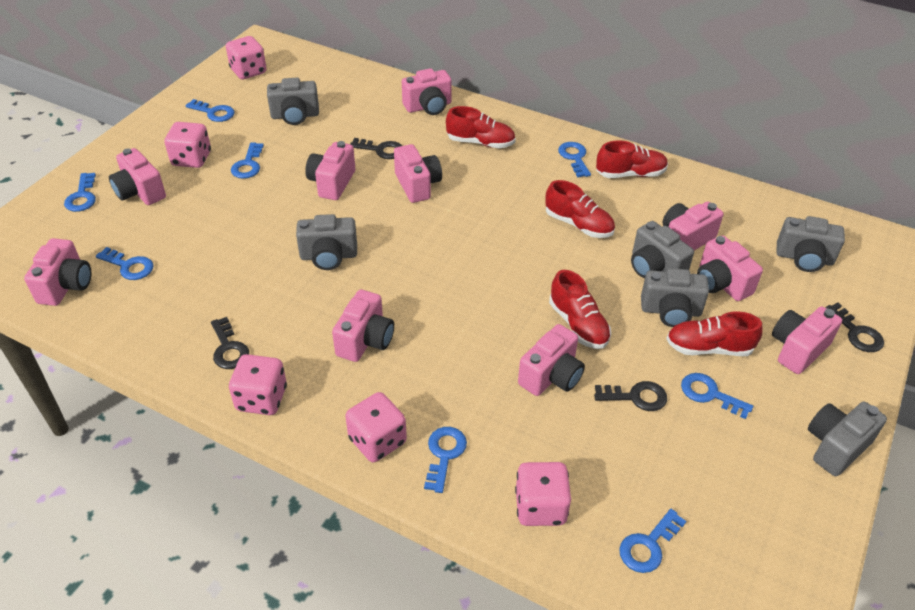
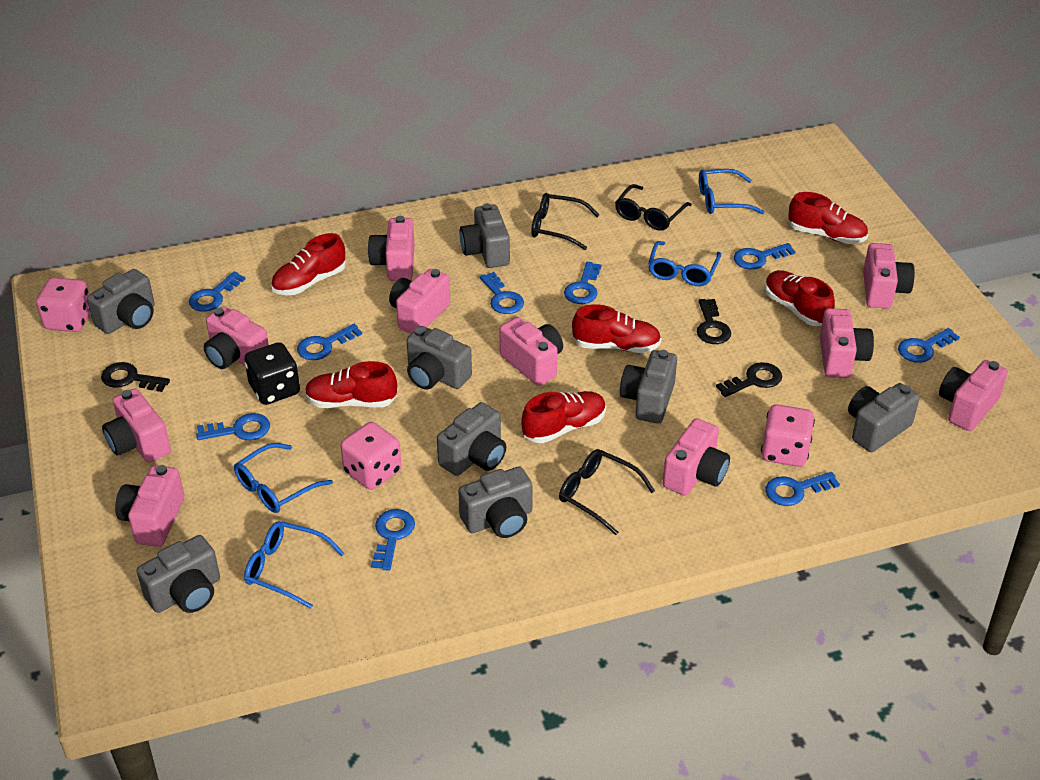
black dice: none = 0 -> [244,342,300,405] = 1
black glasses: none = 0 -> [531,193,599,250] [559,449,655,535] [615,184,692,231] = 3
black key: [211,317,249,369] [350,138,402,159] [594,381,667,411] [825,302,884,352] = 4 -> [101,362,170,392] [697,299,731,344] [716,362,782,397] = 3
blue glasses: none = 0 -> [234,443,333,513] [244,521,345,609] [648,241,721,286] [699,169,764,214] = 4
blue key: [64,173,96,212] [96,247,154,280] [185,99,234,122] [231,142,264,179] [424,427,467,493] [558,142,591,177] [619,509,687,573] [681,373,753,419] = 8 -> [189,271,246,312] [196,413,270,440] [297,324,362,360] [371,509,415,571] [480,272,524,314] [564,262,602,304] [734,243,796,269] [766,472,840,506] [898,328,960,363] = 9
grey camera: [267,78,319,125] [296,214,357,270] [631,221,694,278] [641,268,709,327] [777,216,845,272] [808,402,887,476] = 6 -> [87,269,155,334] [137,535,220,613] [407,326,472,390] [437,402,506,476] [458,466,533,538] [460,203,510,268] [620,350,677,424] [848,383,919,452] = 8
pink dice: [164,122,211,168] [226,36,267,79] [229,354,287,415] [345,392,407,462] [515,462,571,526] = 5 -> [36,277,90,332] [340,422,402,490] [761,404,815,467] = 3
red shoe: [446,106,516,148] [545,180,615,238] [549,270,611,349] [596,141,668,178] [666,311,763,356] = 5 -> [271,233,346,295] [305,361,397,408] [521,391,606,443] [572,304,661,353] [765,270,835,326] [788,192,868,244] = 6

